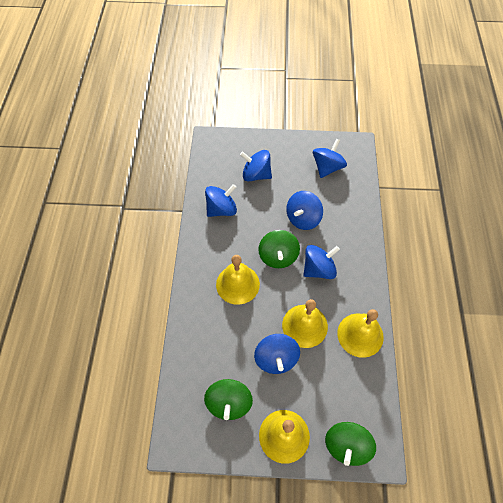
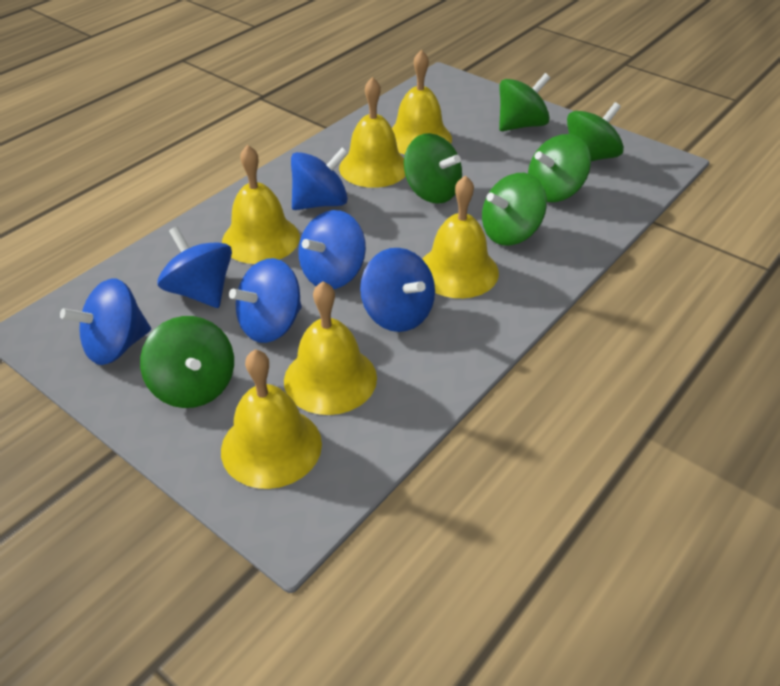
green spinning top: [204,379,253,420] [258,230,300,268] [325,422,376,466] = 3 -> [140,316,234,408] [404,133,462,204] [482,173,547,246] [499,73,550,131] [528,134,591,202] [567,102,624,161] = 6
yellow bell: [216,255,260,305] [259,410,310,464] [282,299,328,348] [337,309,384,358] = 4 -> [221,349,322,489] [222,145,300,264] [284,281,377,415] [339,77,405,188] [392,50,452,155] [422,175,499,298] = 6

